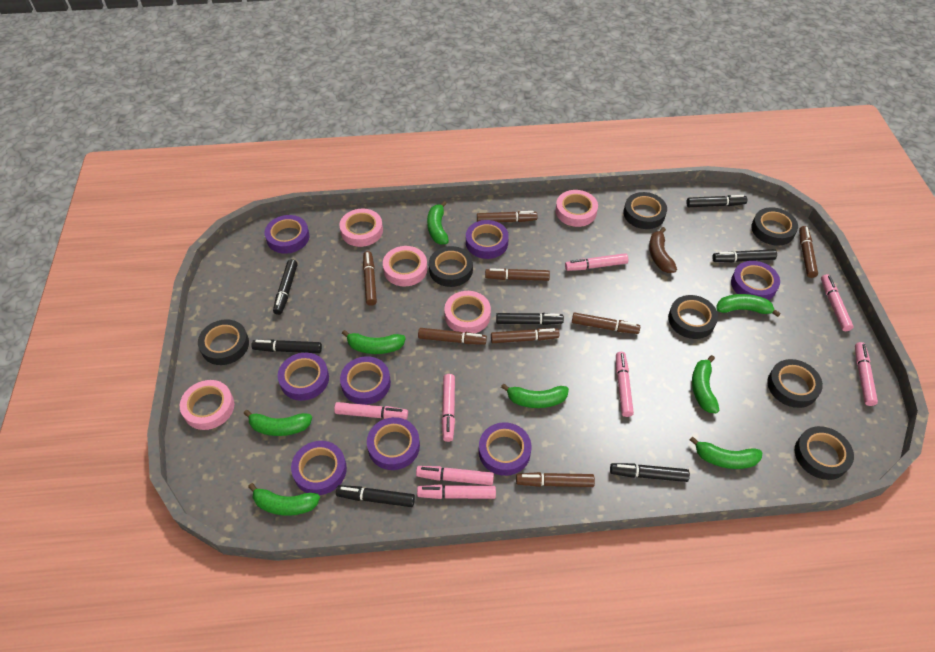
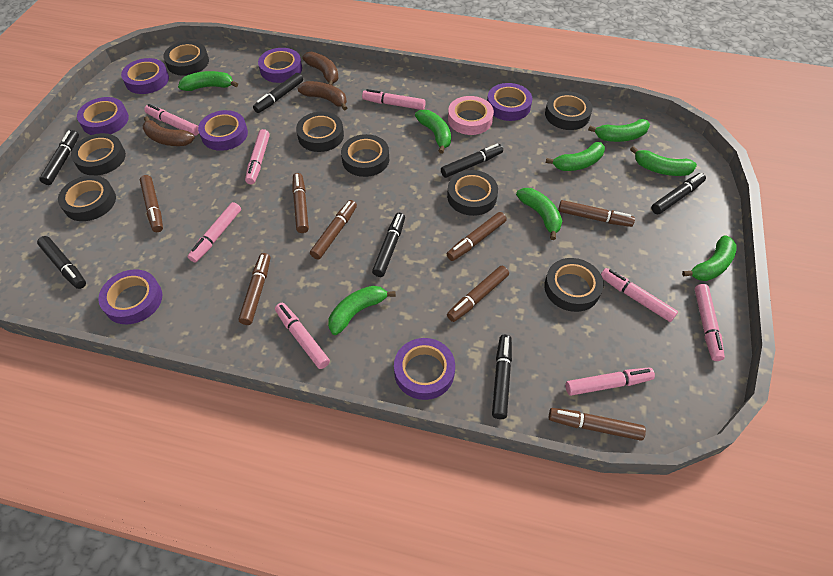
black tape: [198,319,249,365] [429,246,473,287] [623,192,667,229] [668,295,718,339] [751,207,798,246] [767,359,823,408] [795,426,854,480] = 7 -> [58,175,116,221] [71,133,126,176] [163,41,209,76] [296,112,344,152] [341,134,389,177] [447,170,498,216] [544,258,604,312] [545,91,593,130] = 8
brown banana: [649,227,677,273] = 1 -> [143,116,195,146] [298,81,347,111] [302,52,339,85] = 3
pink tape: [180,380,234,430] [339,209,383,247] [383,246,427,287] [444,291,491,333] [555,190,598,227] = 5 -> [448,96,494,135] = 1
purple tape: [265,215,310,254] [278,353,329,401] [291,441,347,495] [340,356,391,405] [367,417,420,470] [466,220,509,259] [479,422,531,476] [731,261,780,300] = 8 -> [77,97,129,135] [98,269,162,324] [121,58,169,94] [198,110,248,151] [258,48,302,83] [394,338,455,400] [487,83,532,121] = 7

